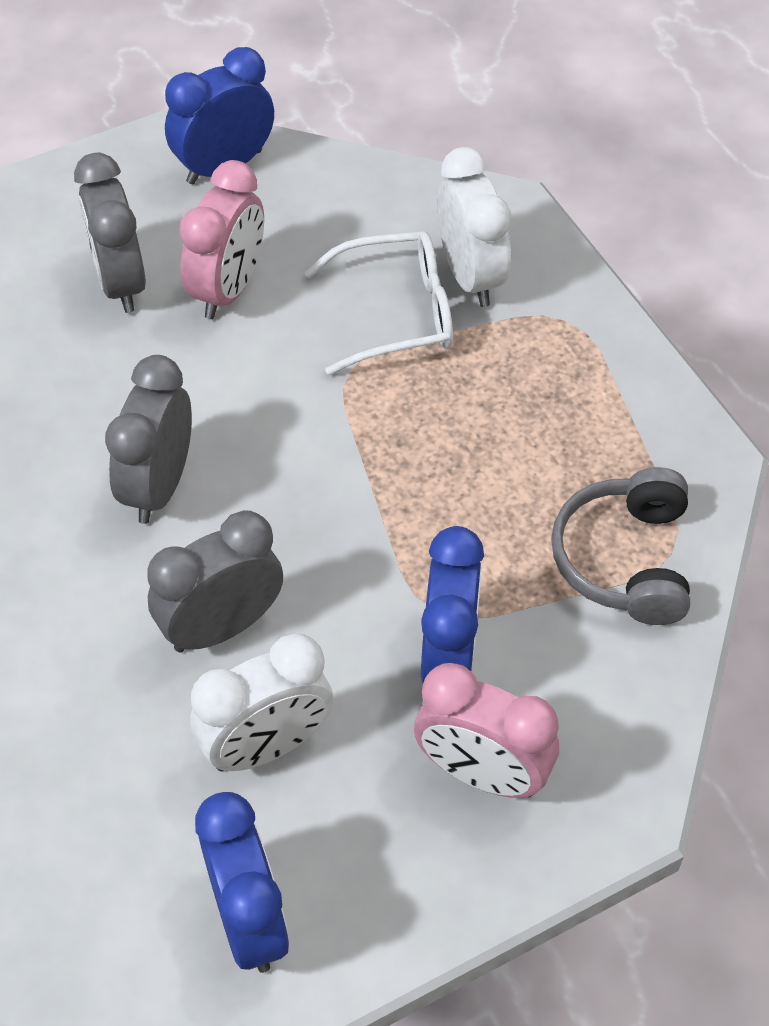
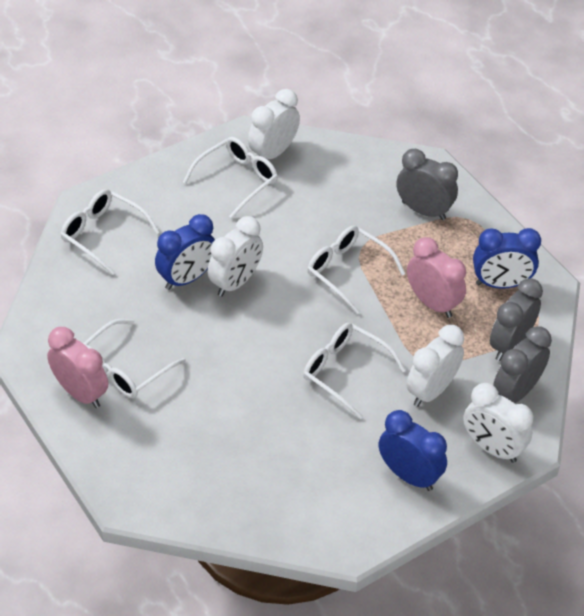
grey headphones: [551,467,690,625] = 1 -> none = 0
white clock: [190,633,333,772] [437,147,511,307] = 2 -> [208,216,263,297] [248,89,300,159] [406,325,464,407] [463,383,533,463] = 4
white glasses: [305,231,453,375] = 1 -> [61,189,160,275] [83,319,186,398] [183,137,278,219] [303,323,406,419] [307,225,405,314] = 5

